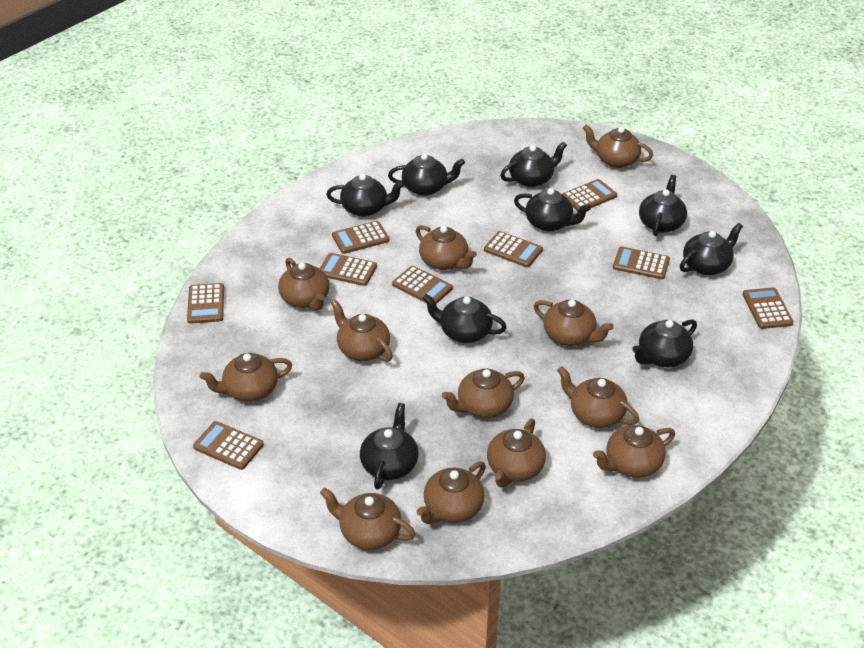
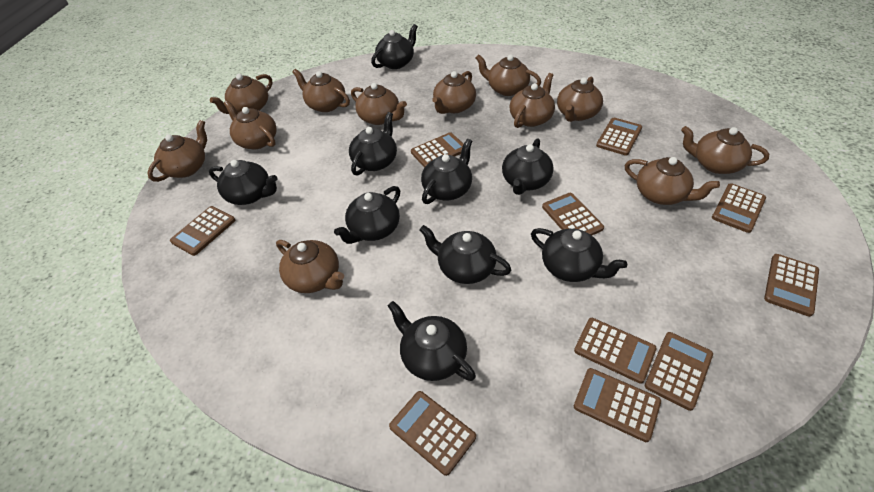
brown calculator: [187,283,224,324] [193,421,264,470] [319,253,377,286] [332,221,389,254] [392,266,453,304] [484,231,543,267] [562,179,617,211] [613,247,670,279] [743,287,793,329] = 9 -> [170,206,235,256] [389,391,476,476] [411,132,464,168] [542,193,604,235] [574,318,657,384] [574,368,661,442] [596,118,642,156] [645,332,713,411] [712,183,766,233] [764,254,819,317] = 10

